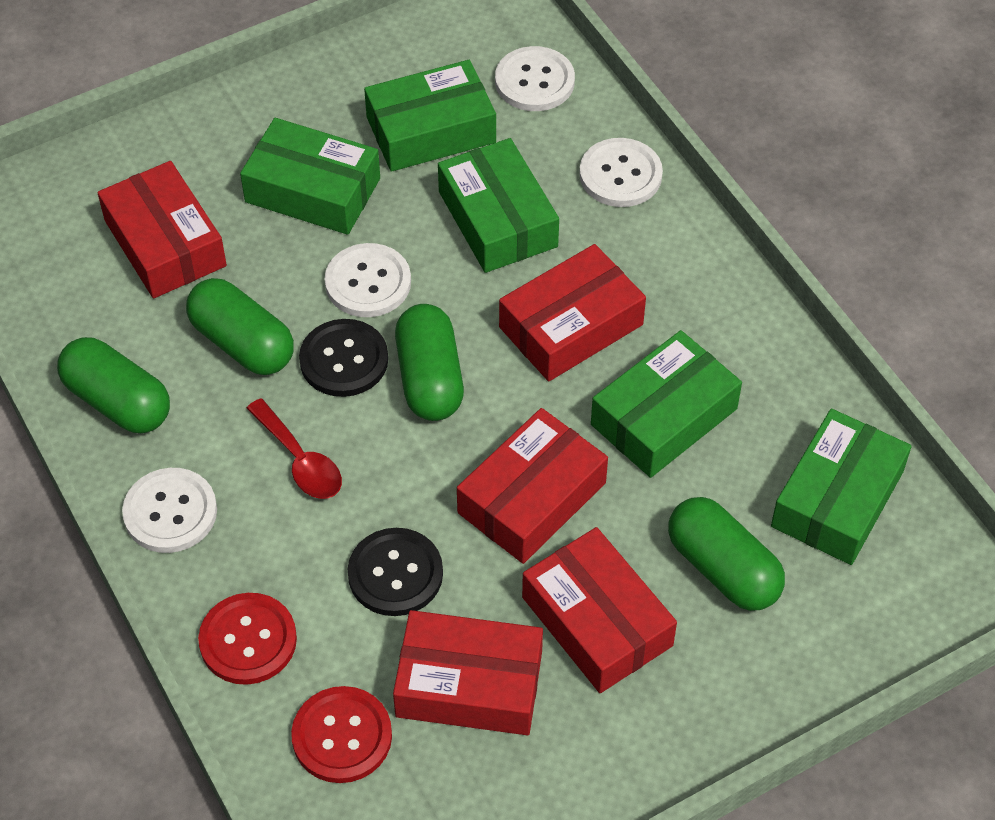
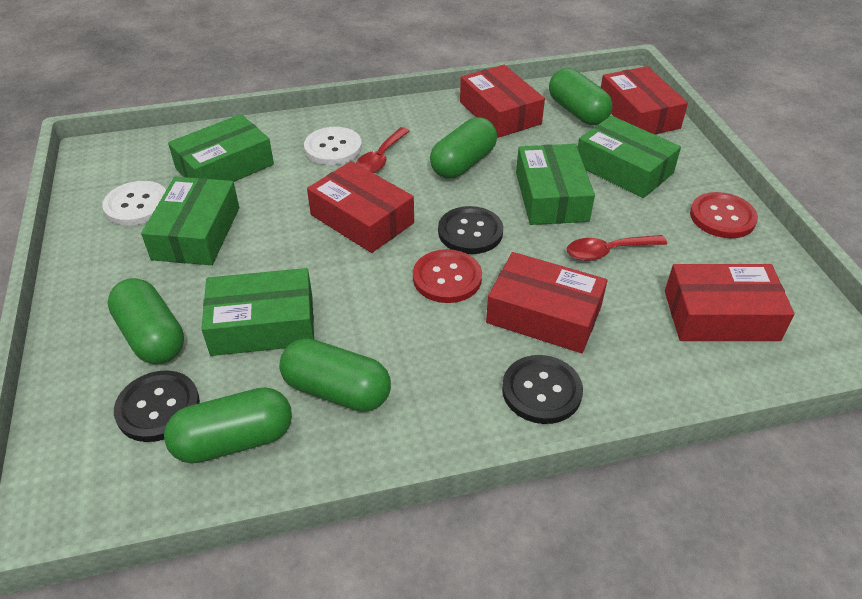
black button: [299,319,388,397] [348,528,443,616] = 2 -> [114,370,200,442] [438,206,503,254] [502,355,583,424] = 3
green capsule: [57,337,170,433] [186,278,294,375] [395,304,464,421] [668,497,785,611] = 4 -> [108,278,184,364] [164,387,292,464] [279,338,391,412] [430,117,497,179] [549,68,613,125] = 5
red spoon: [246,398,342,499] = 1 -> [356,127,410,173] [567,235,667,261] = 2
white button: [122,468,217,553] [325,243,411,317] [495,46,575,111] [579,138,663,207] = 4 -> [102,181,166,225] [304,127,362,165] = 2

